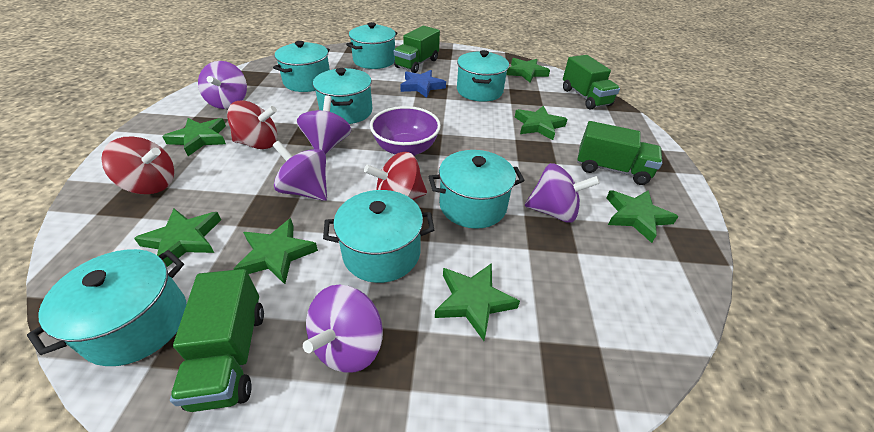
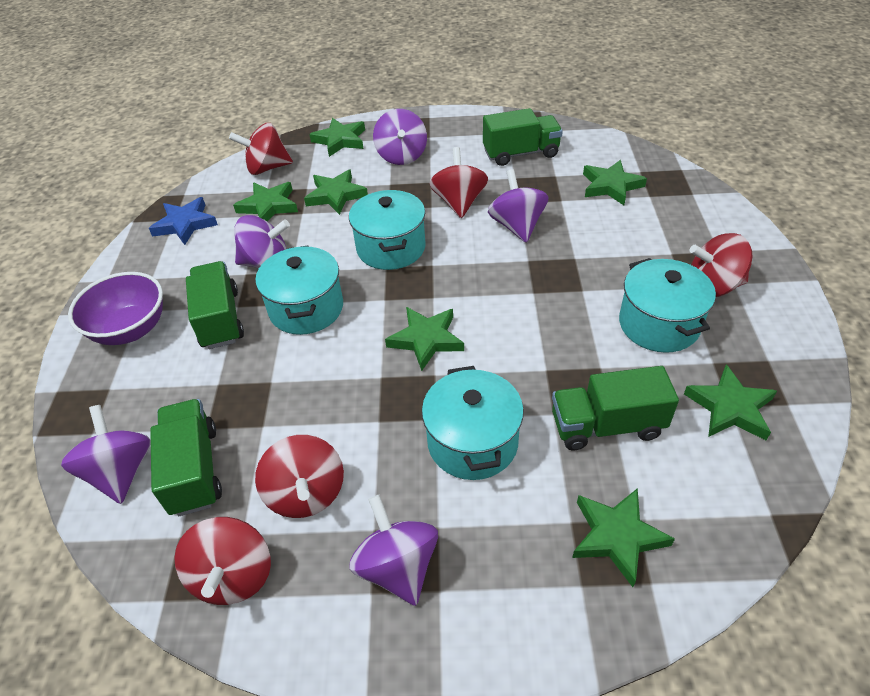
red spinning top: [102,136,174,194] [227,101,277,149] [364,152,427,200] = 3 -> [174,517,271,605] [229,123,293,175] [255,435,344,518] [429,147,488,218] [689,233,753,297] = 5
turquoise pot: [27,249,187,366] [273,41,330,92] [313,68,372,124] [323,190,434,283] [346,22,397,69] [429,150,525,229] [457,50,509,102] = 7 -> [255,246,343,335] [349,190,426,270] [422,366,524,480] [619,258,716,353] = 4

